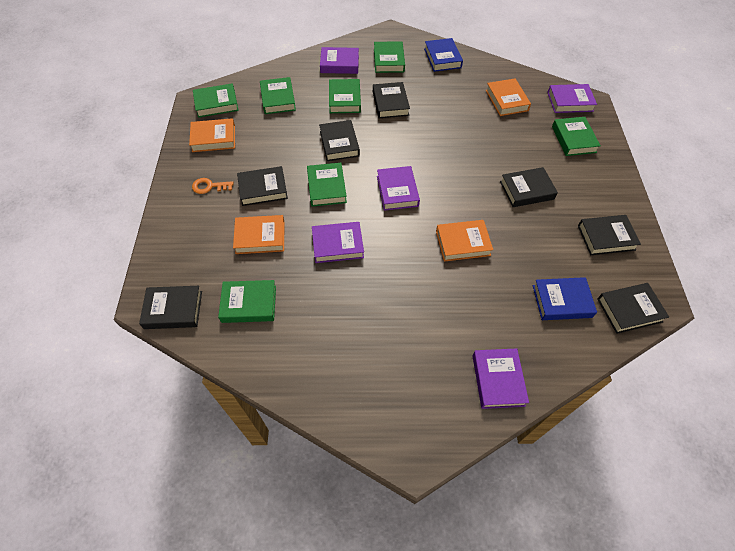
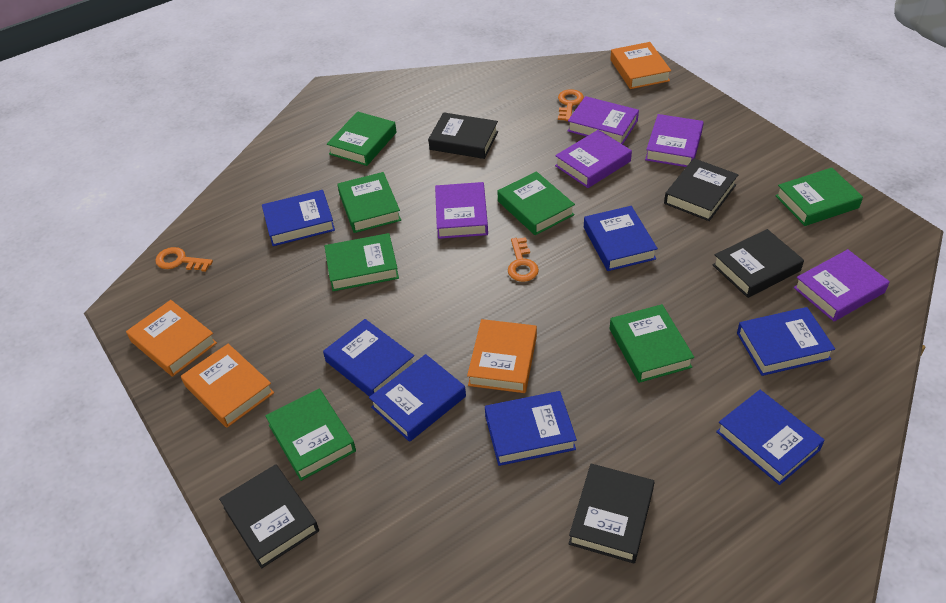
black book: [139,286,202,329] [237,166,288,206] [319,120,360,161] [373,82,410,118] [500,167,558,207] [578,215,641,255] [597,283,669,334] = 7 -> [219,464,319,568] [428,112,498,159] [569,464,655,563] [664,158,738,221] [713,229,804,298] = 5
blue book: [424,38,463,72] [533,277,597,320] = 2 -> [262,190,335,246] [323,319,414,397] [369,354,466,442] [485,391,577,466] [584,206,658,271] [716,390,825,485] [737,307,835,376] = 7
orange key: [192,178,234,194] = 1 -> [155,247,213,272] [508,237,539,282] [558,89,584,121] = 3

